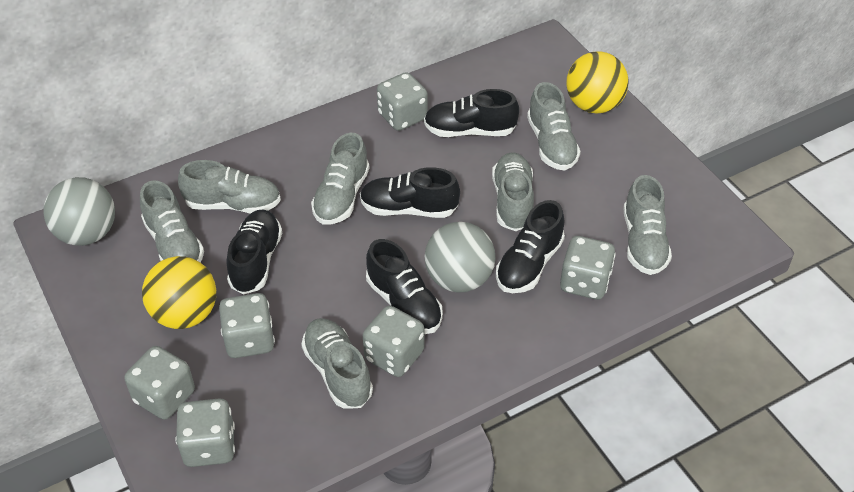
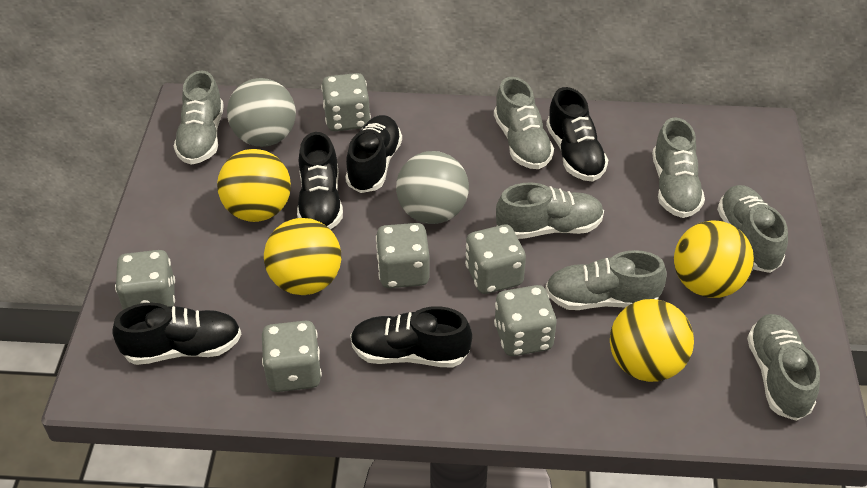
yellow ball: [142,256,216,329] [566,51,629,114] = 2 -> [217,149,291,222] [264,218,341,295] [610,299,694,382] [674,220,754,298] = 4

